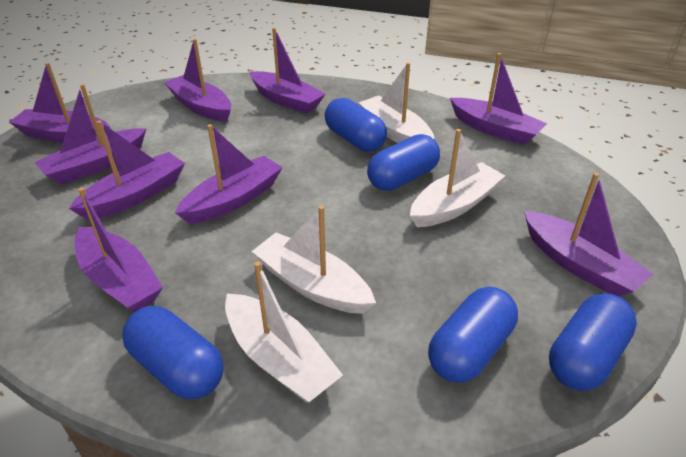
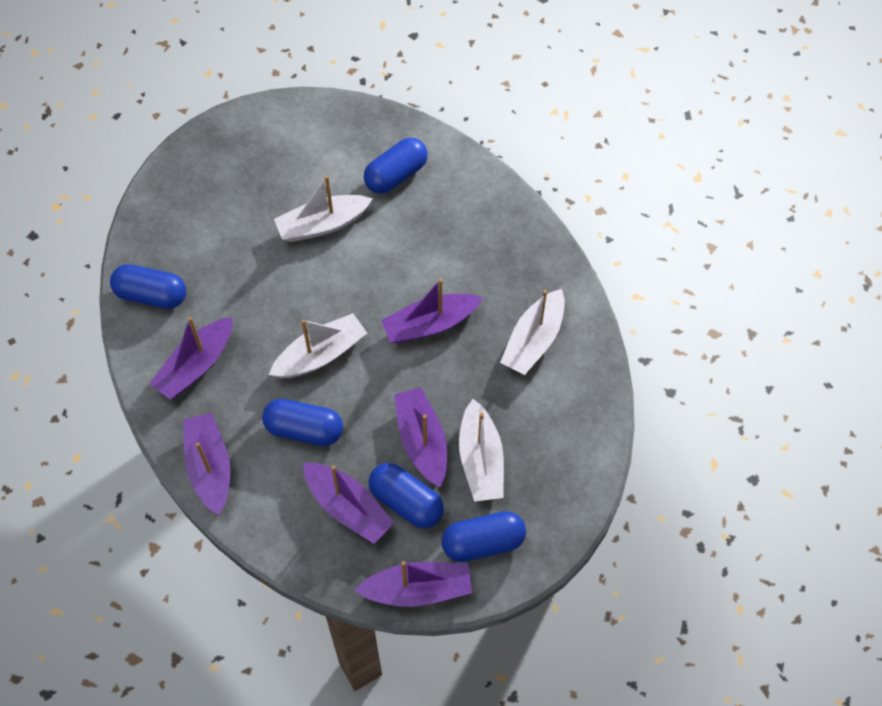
purple boat: [9,63,110,143] [34,84,146,185] [69,120,185,220] [74,187,163,313] [164,39,231,122] [175,124,283,224] [250,28,325,114] [450,53,547,145] [524,173,653,296] = 9 -> [150,317,233,399] [183,413,230,515] [303,462,394,544] [354,561,472,607] [381,278,483,343] [394,387,447,487] = 6

